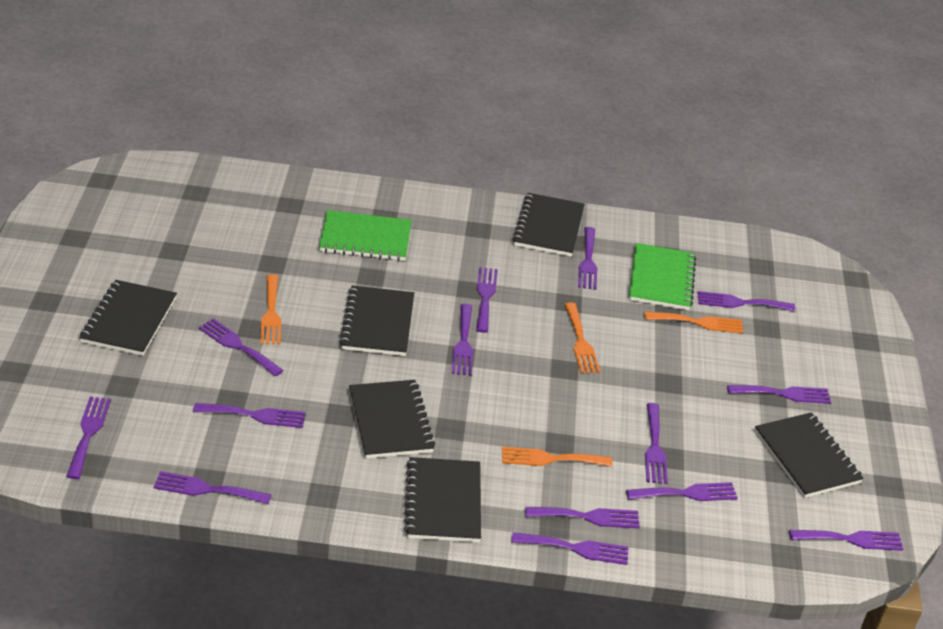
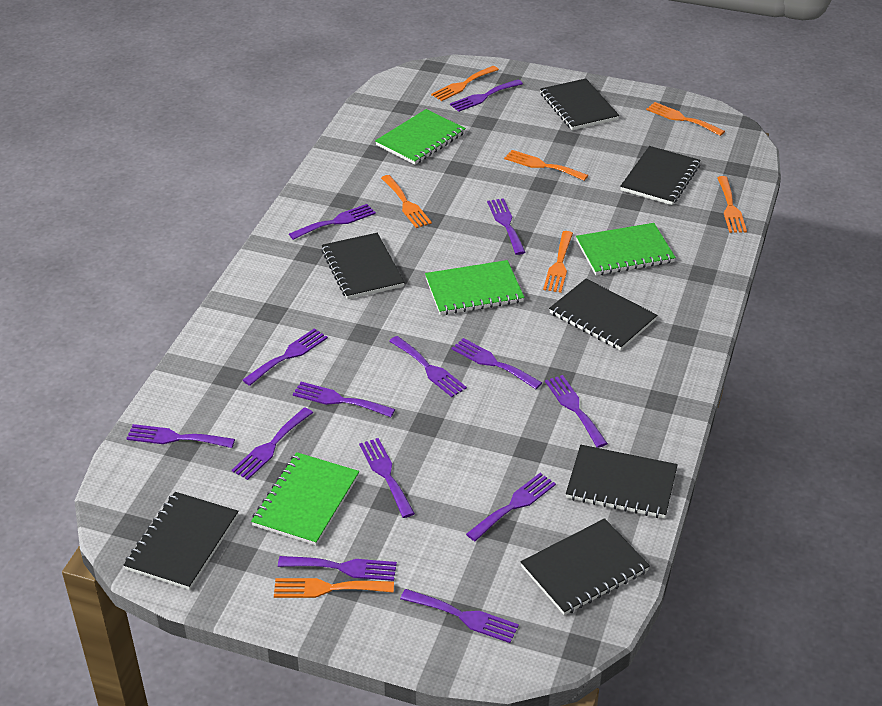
black notebook: [79,280,177,356] [339,286,414,356] [349,380,435,459] [404,457,481,542] [513,193,585,257] [755,412,864,498] = 6 -> [124,492,238,590] [321,233,405,299] [520,518,650,615] [540,79,619,130] [549,279,657,350] [566,445,678,518] [620,146,701,205] = 7
green notebook: [319,210,412,261] [629,243,696,310] = 2 -> [251,452,359,546] [375,109,466,165] [425,260,524,315] [576,223,676,275] = 4
orange fork: [261,274,281,344] [502,447,612,467] [565,303,600,373] [645,312,743,333] = 4 -> [274,578,394,598] [381,175,432,228] [431,66,499,101] [504,150,588,181] [543,231,573,293] [646,102,725,136] [717,176,747,233] = 7

